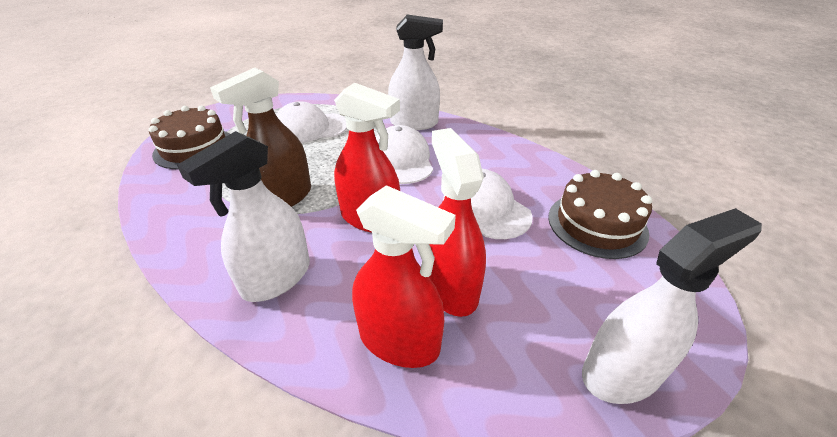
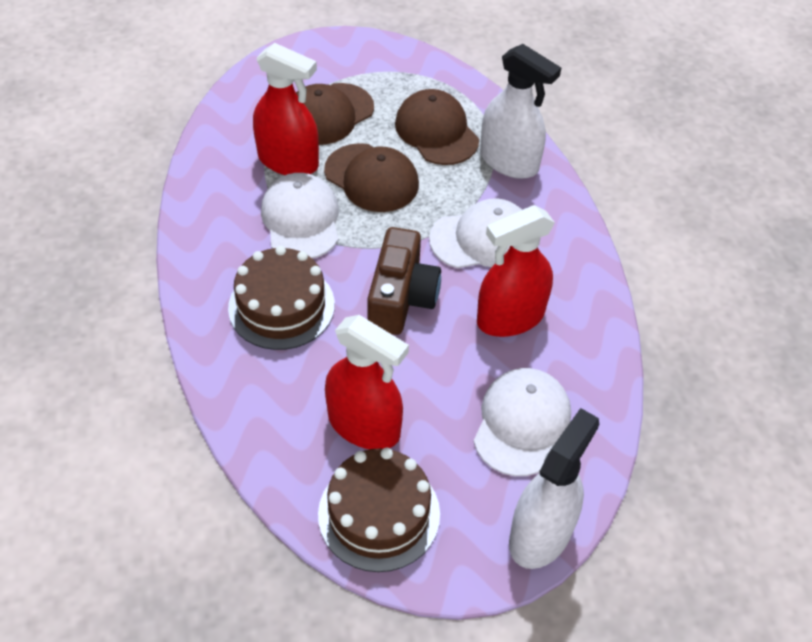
brown camera: none = 0 -> [367,227,441,335] = 1
brown cap: none = 0 -> [296,83,374,145] [324,143,419,212] [395,89,479,165] = 3
brown spray bottle: [210,68,311,207] = 1 -> none = 0
white spray bottle: [177,131,310,302] [388,15,443,130] [582,208,762,404] = 3 -> [480,44,561,179] [509,408,599,569] = 2

